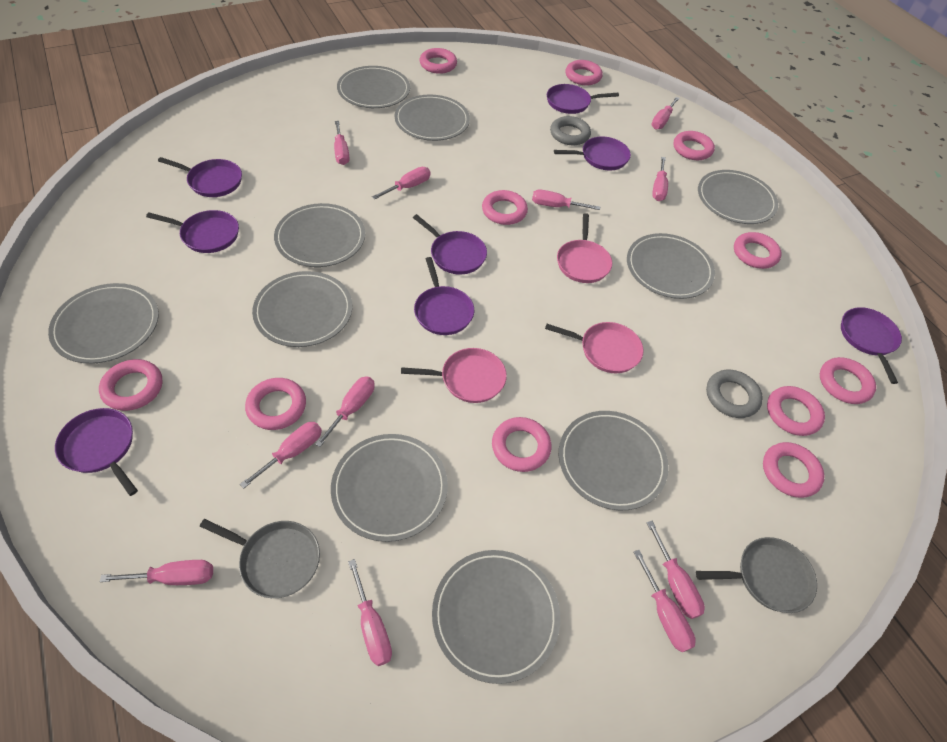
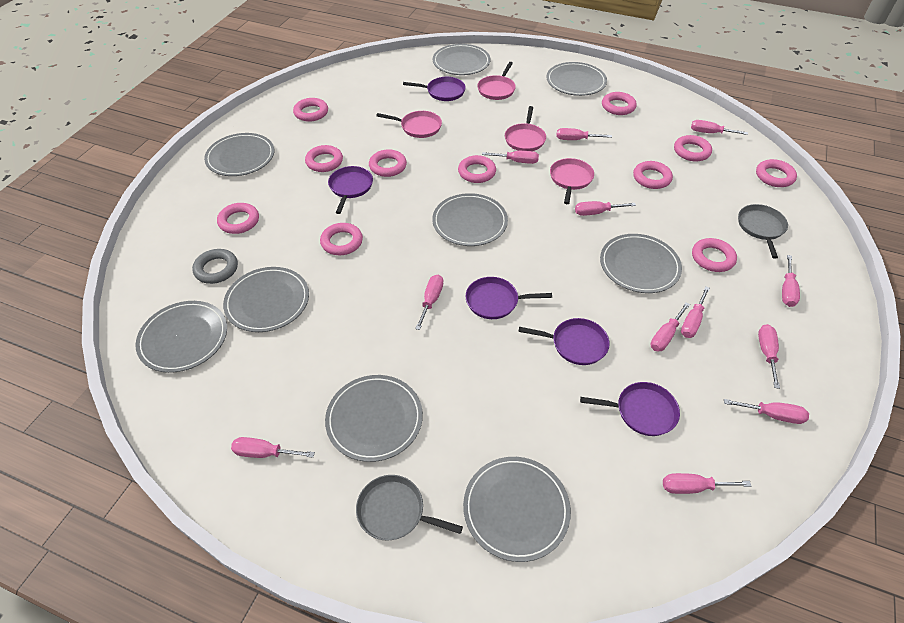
grey plate: [48,283,159,364] [252,271,353,347] [274,203,365,267] [331,434,448,542] [337,66,410,108] [394,95,470,141] [432,550,560,684] [559,411,669,510] [627,233,715,299] [698,170,778,224] = 10 -> [136,301,227,373] [204,133,274,176] [223,267,309,332] [325,375,423,462] [432,193,508,246] [433,44,490,75] [463,457,571,562] [547,62,607,96] [600,234,682,293] = 9
grey ring: [550,116,591,145] [706,370,763,418] = 2 -> [192,249,238,284] = 1
pink pan: [401,348,507,403] [545,322,644,373] [557,213,612,283] = 3 -> [376,111,442,138] [477,62,516,100] [505,106,546,151] [550,158,594,204] = 4
pink screwdriver: [100,560,213,585] [240,422,322,488] [315,376,375,447] [334,121,350,165] [348,559,392,666] [372,167,430,200] [532,190,600,210] [634,550,696,652] [647,521,705,619] [651,97,680,130] [652,157,668,201] = 11 -> [231,437,315,458] [415,275,443,330] [482,151,539,164] [556,128,612,140] [575,201,636,216] [650,302,690,352] [663,473,751,494] [681,286,710,338] [691,120,748,135] [724,399,809,424] [758,324,780,389] [782,255,800,307] = 12
purple pan: [55,408,138,496] [146,210,239,253] [158,157,242,197] [413,214,487,275] [414,257,474,335] [547,84,619,114] [554,137,631,170] [841,307,902,384] = 8 -> [328,166,373,214] [403,77,466,101] [466,277,552,319] [518,318,610,365] [580,382,680,436] = 5

